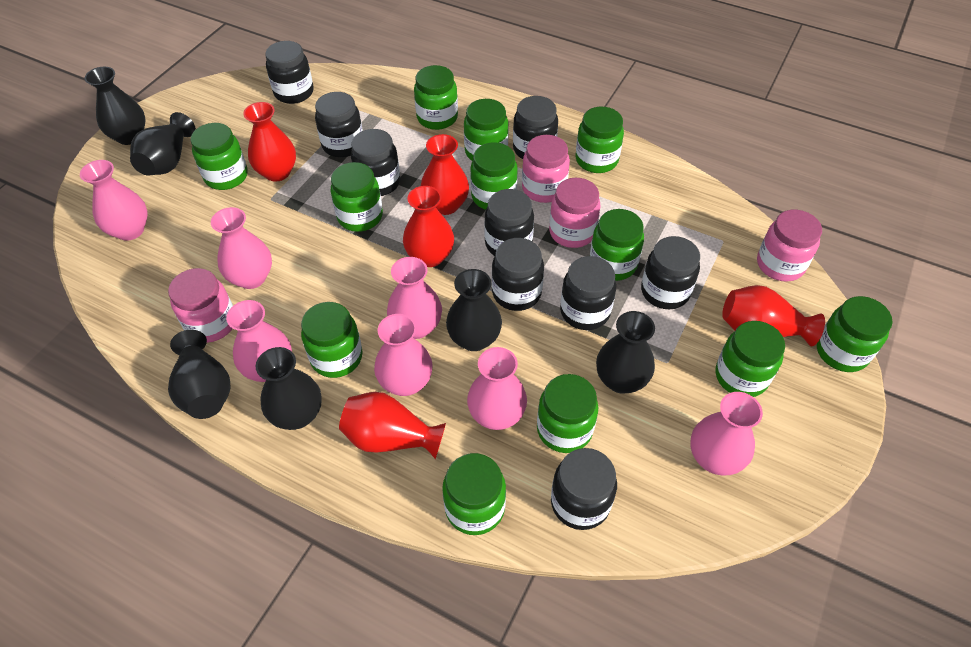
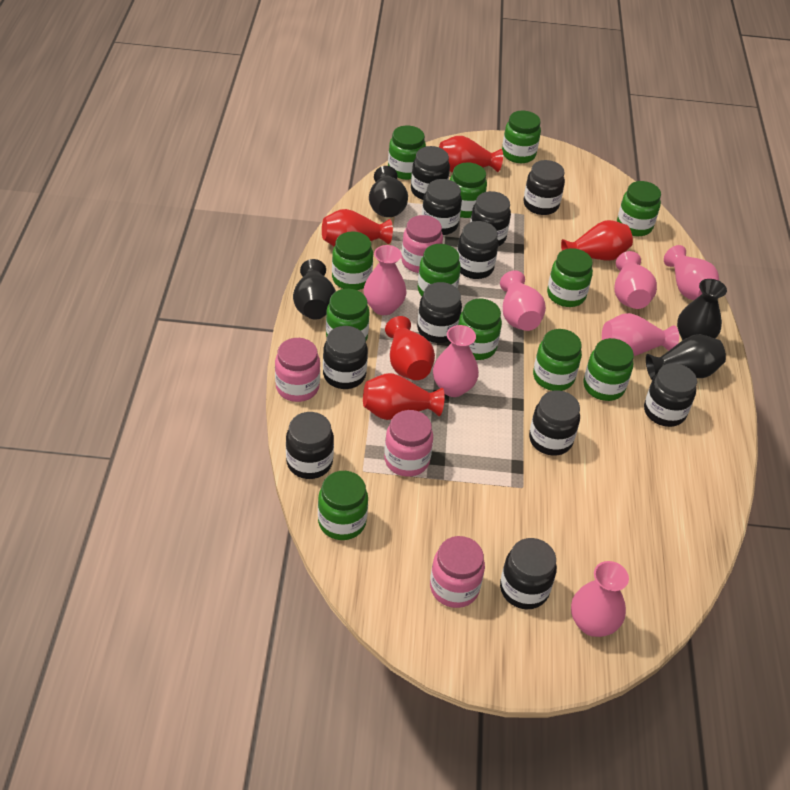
black jar: [265,41,314,104] [315,92,363,157] [351,129,400,196] [484,189,534,256] [492,238,544,311] [513,96,558,159] [551,448,617,530] [560,256,616,330] [641,236,700,309] = 9 -> [286,412,334,479] [323,326,368,389] [411,146,450,200] [417,282,462,343] [422,179,462,235] [457,221,498,279] [470,191,511,246] [500,538,557,609] [523,160,565,215] [529,390,580,456] [644,363,697,427] = 11
black vase: [85,67,146,145] [130,112,196,175] [168,330,231,419] [256,347,322,430] [446,269,502,351] [596,311,655,394] = 6 -> [293,259,336,319] [369,166,408,217] [646,334,726,380] [677,279,727,341] = 4

